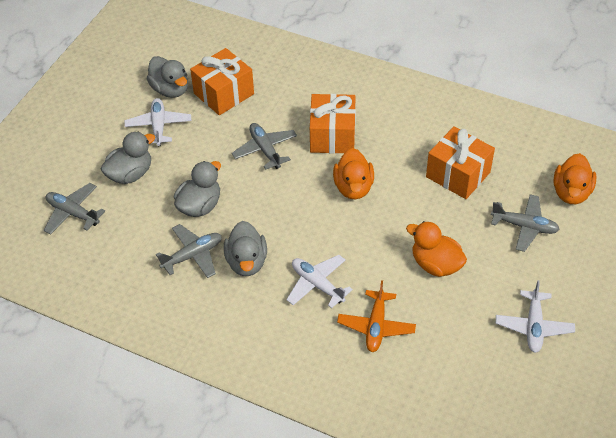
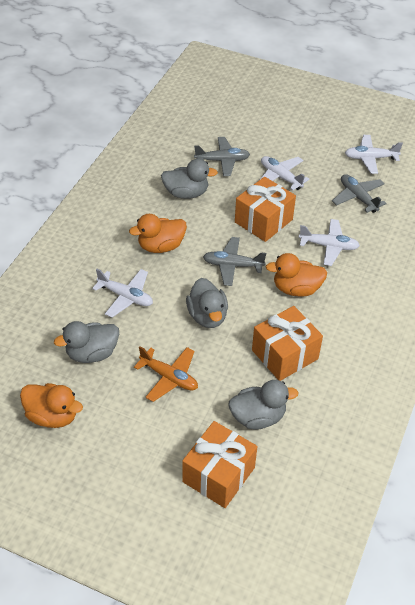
grey plane: [44,183,105,235] [156,224,222,278] [232,123,297,170] [491,194,560,252] = 4 -> [194,137,250,176] [203,237,266,286] [332,174,387,213] = 3
white plane: [125,98,191,146] [286,255,353,308] [496,280,575,353] = 3 -> [92,269,153,318] [260,156,309,191] [299,219,360,266] [345,135,403,174] = 4

